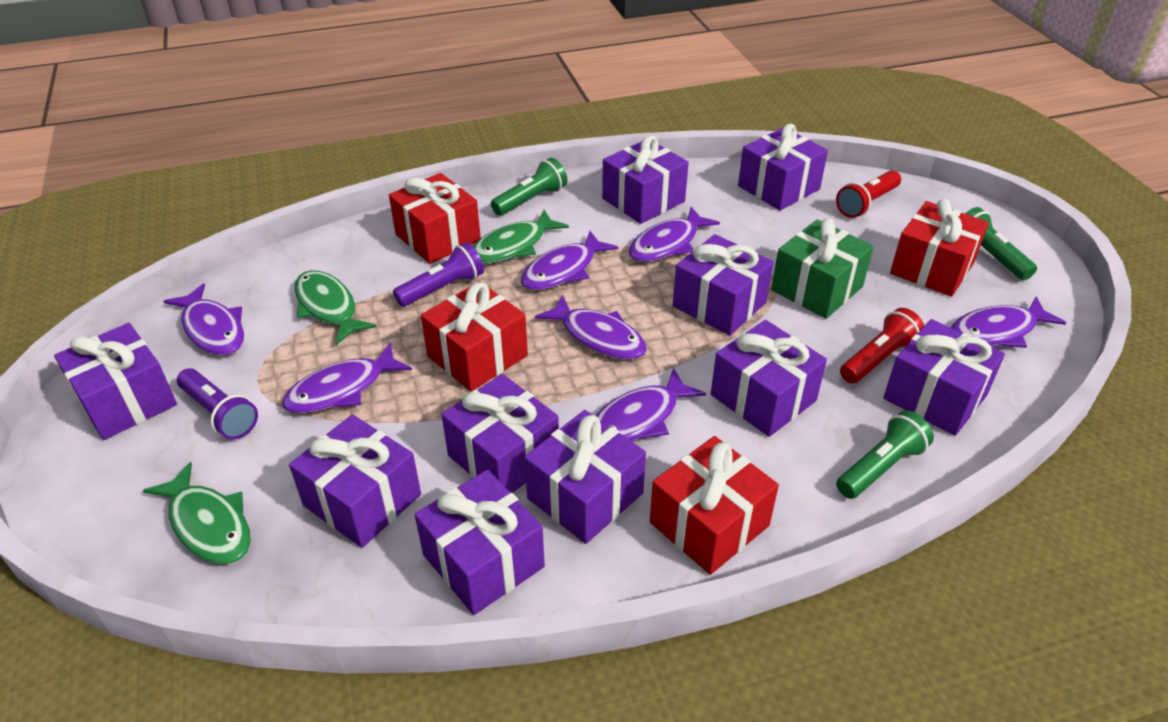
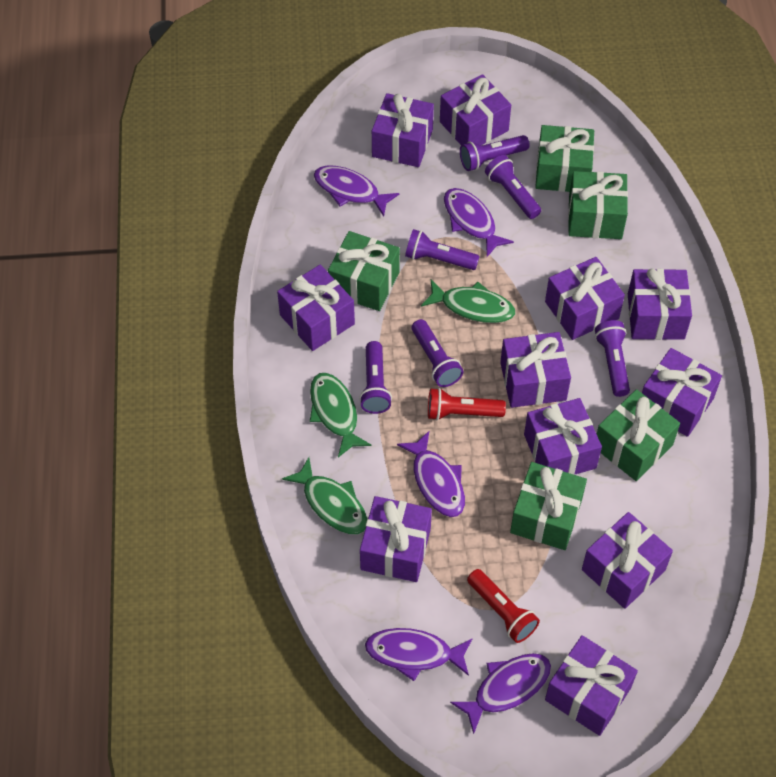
green flashlight: [491,158,567,216] [836,410,934,499] [965,207,1037,280] = 3 -> none = 0
green gift: [771,218,874,319] = 1 -> [328,231,400,311] [510,462,587,550] [535,125,594,192] [568,171,628,239] [597,389,680,481] = 5
purple fish: [164,284,244,355] [282,343,412,413] [521,231,618,290] [535,294,647,360] [595,368,706,441] [629,207,720,262] [951,296,1066,348] = 7 -> [314,165,400,217] [365,628,472,681] [397,431,465,517] [444,188,514,257] [450,653,551,734] = 5
purple flashlight: [177,368,258,440] [393,242,484,307] = 2 -> [359,341,392,414] [405,229,480,270] [411,319,463,387] [460,135,530,171] [485,155,541,219] [595,320,630,397] = 6
purple gift: [54,323,177,440] [289,414,421,548] [415,470,545,615] [442,374,559,493] [524,410,646,544] [602,135,689,224] [673,234,774,336] [711,320,827,437] [738,124,828,211] [883,319,1005,436] = 10 -> [277,265,355,351] [360,496,432,582] [372,93,434,167] [440,74,511,145] [500,332,571,408] [524,398,602,475] [545,257,625,340] [545,635,638,736] [582,512,673,609] [628,268,692,340] [642,348,722,437] = 11
red gift: [389,173,481,264] [421,282,528,392] [650,436,779,575] [890,199,989,297] = 4 -> none = 0

